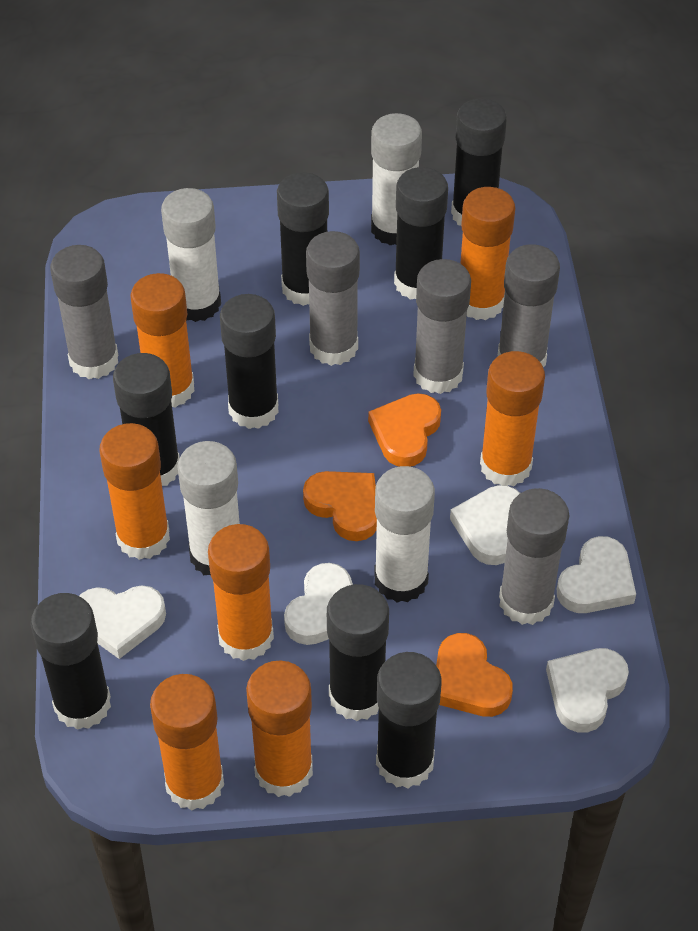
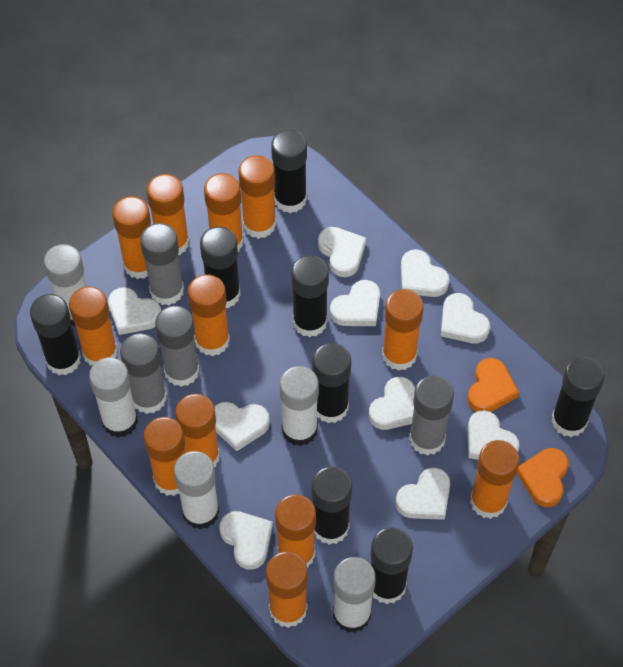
grey glue stick: [50,245,118,379] [306,231,360,366] [413,259,471,394] [498,244,560,367] [499,488,569,625] = 5 -> [120,333,167,414] [140,223,184,305] [155,306,200,387] [409,375,454,456] = 4
orange glue stick: [99,423,170,560] [130,273,194,408] [150,674,224,811] [208,524,274,661] [246,660,313,797] [460,187,515,320] [480,351,545,486] = 7 -> [69,286,118,366] [112,196,151,279] [143,417,185,496] [147,174,189,255] [175,394,220,467] [188,274,230,356] [204,173,244,252] [239,155,276,239] [266,552,308,628] [275,495,316,568] [382,289,424,371] [470,440,520,519] = 12
orange heart: [303,471,377,541] [368,393,441,467] [436,633,513,717] = 3 -> [467,358,519,412] [517,448,569,507] = 2
white glue stick: [161,188,221,322] [177,441,240,576] [371,113,422,245] [374,466,435,603] = 4 -> [44,244,87,327] [89,357,138,438] [174,451,220,530] [279,366,319,446] [333,557,376,633] = 5
white heart: [79,586,166,659] [284,563,353,645] [450,485,520,565] [546,648,629,733] [557,536,636,613] = 5 -> [108,287,161,335] [214,402,270,452] [219,511,273,570] [318,227,366,277] [330,280,380,326] [369,377,415,430] [396,468,450,520] [401,249,449,297] [441,293,490,343] [468,410,520,460] = 10

